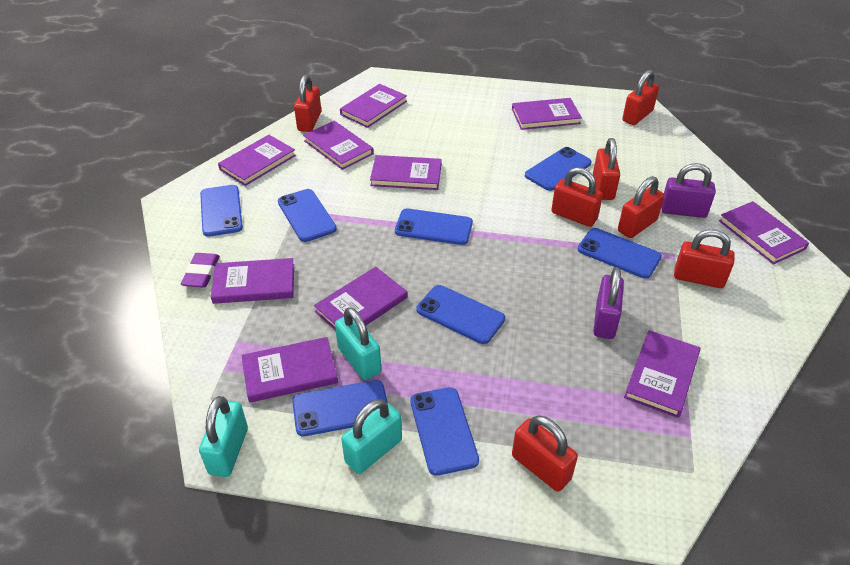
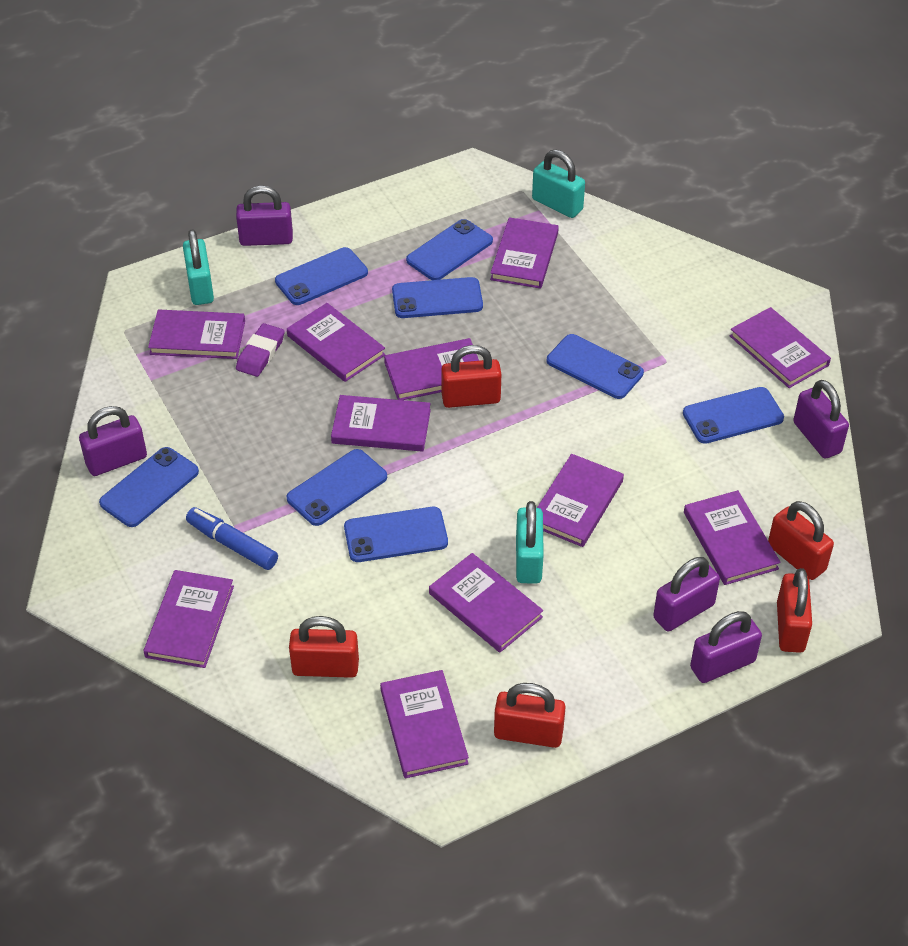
blue marker: none = 0 -> [186,507,278,570] = 1
purple book: [211,258,294,304] [218,135,296,186] [242,337,338,403] [303,121,374,170] [314,267,407,329] [340,84,407,128] [370,155,442,190] [512,98,582,130] [624,330,700,418] [719,201,809,264] = 10 -> [143,570,234,668] [148,310,245,359] [287,303,385,382] [331,395,431,452] [380,670,469,778] [384,338,479,400] [429,553,543,652] [490,217,559,289] [537,454,624,547] [684,490,781,585] [730,307,831,388] = 11
purple padlock: [593,267,624,339] [661,163,716,218] = 2 -> [79,406,147,476] [236,185,293,246] [653,557,720,631] [690,611,762,683] [793,380,849,459] = 5
red padlock: [294,75,321,132] [512,415,578,492] [551,167,603,227] [593,138,620,200] [618,176,664,238] [622,70,659,125] [674,229,735,288] = 7 -> [289,616,359,678] [441,345,501,408] [494,683,566,748] [768,501,834,580] [777,568,812,653] = 5

